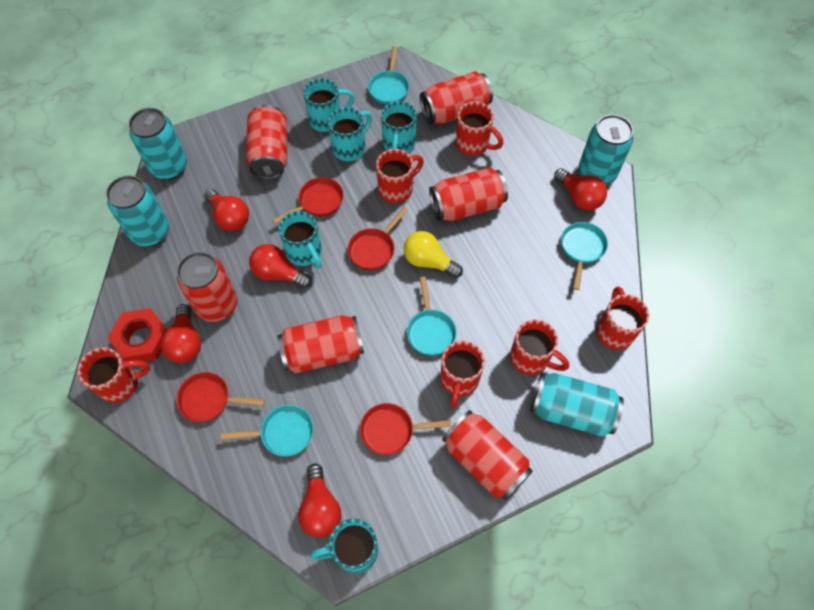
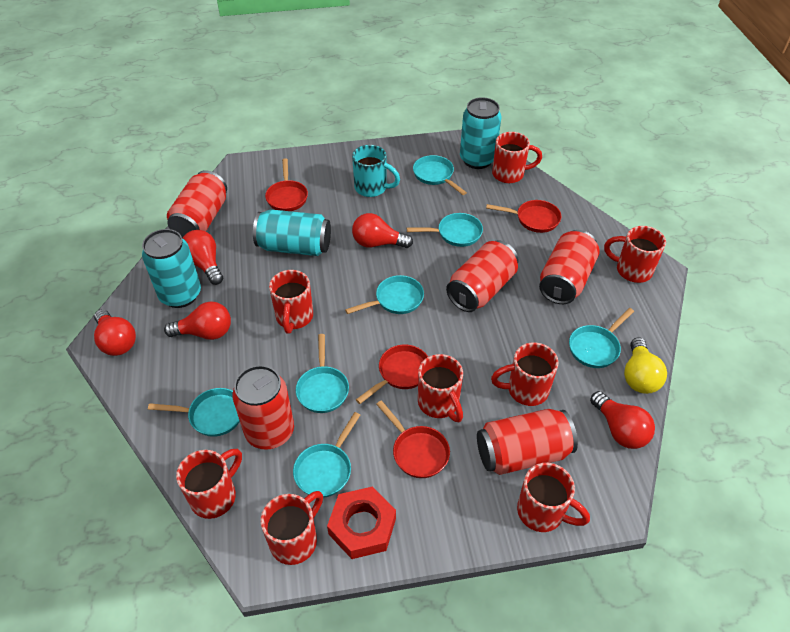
red can: [177,252,237,322] [246,104,287,180] [277,315,364,373] [420,71,493,125] [429,167,508,221] [442,410,533,500] = 6 -> [167,170,227,238] [232,365,294,450] [446,240,518,312] [477,409,578,475] [539,230,599,304] = 5
red mug: [77,347,150,403] [376,149,424,203] [440,341,485,408] [456,102,503,155] [510,320,569,375] [597,286,649,350] = 6 -> [176,449,242,519] [261,491,323,565] [269,270,313,334] [418,354,463,422] [491,342,559,406] [492,132,542,183] [517,463,590,532] [604,226,666,283] = 8
turquoise can: [106,176,169,246] [129,108,187,180] [531,373,624,437] [579,115,633,185] = 4 -> [142,229,201,308] [253,209,331,256] [460,97,502,169] = 3
turquoise mug: [278,211,322,268] [303,78,355,132] [310,518,378,574] [328,107,372,161] [381,101,417,153] = 5 -> [352,145,400,197] = 1
turquoise pan: [221,405,314,456] [368,46,409,105] [407,277,457,356] [561,222,608,290] = 4 -> [148,388,240,437] [293,412,360,498] [296,334,349,413] [345,275,424,314] [407,213,483,247] [413,155,467,195] [569,308,634,368] = 7

